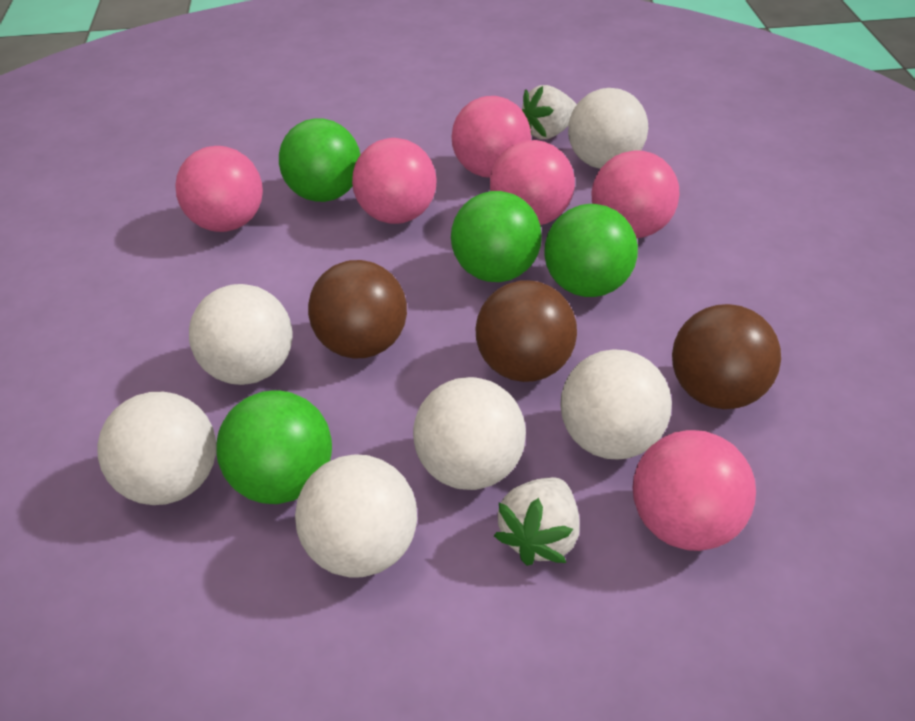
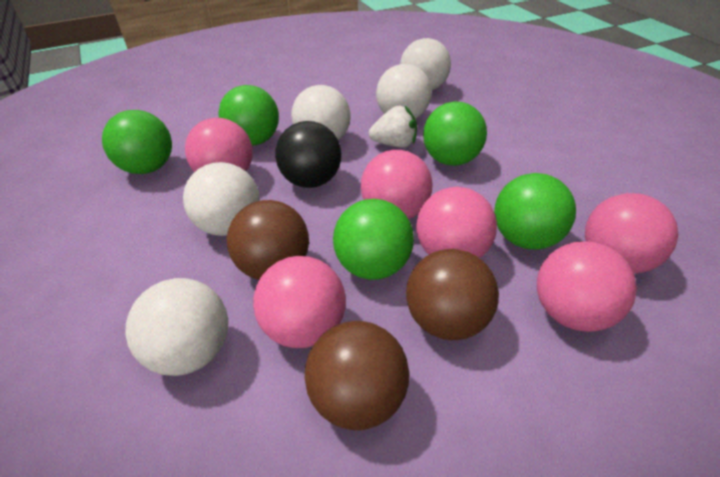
black ball: none = 0 -> [275,121,341,188] = 1
green ball: [216,390,332,504] [279,118,360,202] [451,191,542,282] [544,204,638,297] = 4 -> [102,110,172,174] [218,85,279,146] [333,199,414,280] [423,102,487,166] [494,173,576,250] = 5
white ball: [97,392,216,505] [189,284,292,385] [295,454,417,577] [413,377,526,490] [560,349,672,460] [568,88,648,169] = 6 -> [125,278,228,376] [183,162,260,236] [291,85,351,140] [376,64,432,119] [400,38,451,90] = 5
white strawberry: [494,477,580,566] [522,85,577,139] = 2 -> [369,106,417,148] = 1

